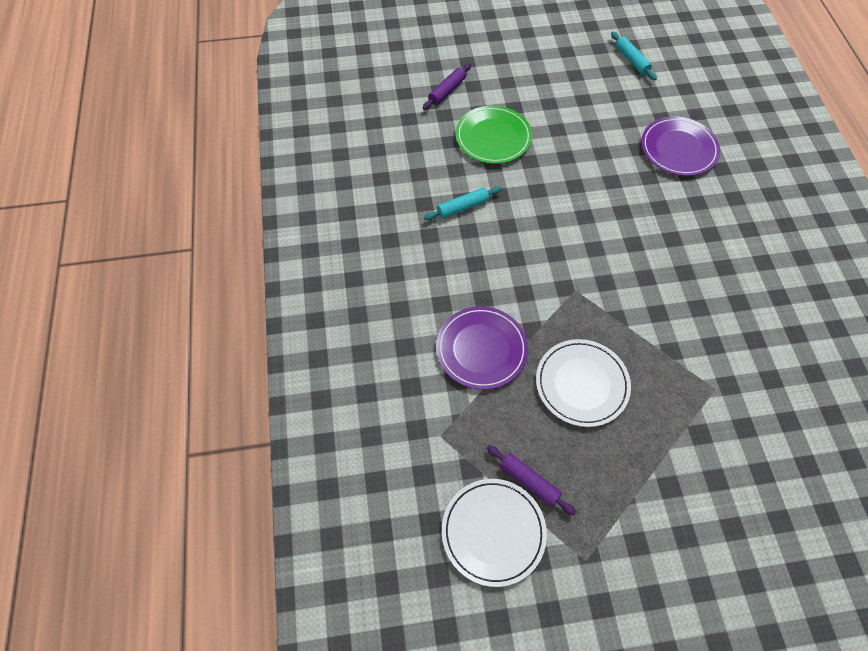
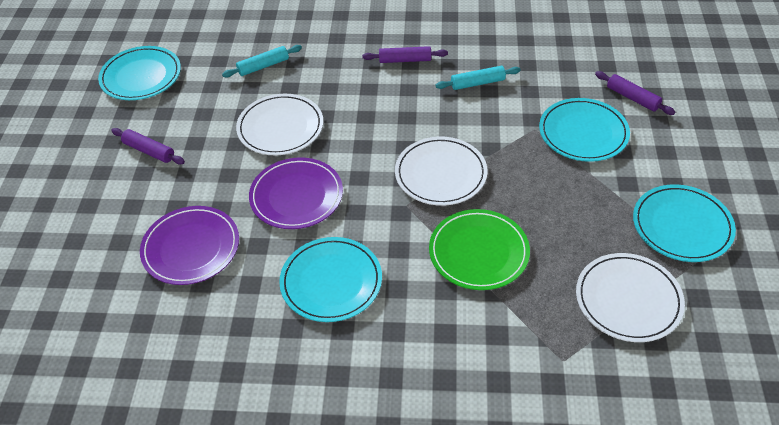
purple rolling pin: [423,63,471,110] [487,445,576,516] = 2 -> [111,128,185,164] [362,46,448,63] [595,71,675,115] = 3
turquoise plate: none = 0 -> [98,46,181,100] [279,237,382,322] [539,98,630,162] [633,184,736,262] = 4
white plate: [442,479,547,587] [536,339,631,427] = 2 -> [236,94,323,155] [395,137,488,206] [576,253,685,342] = 3

